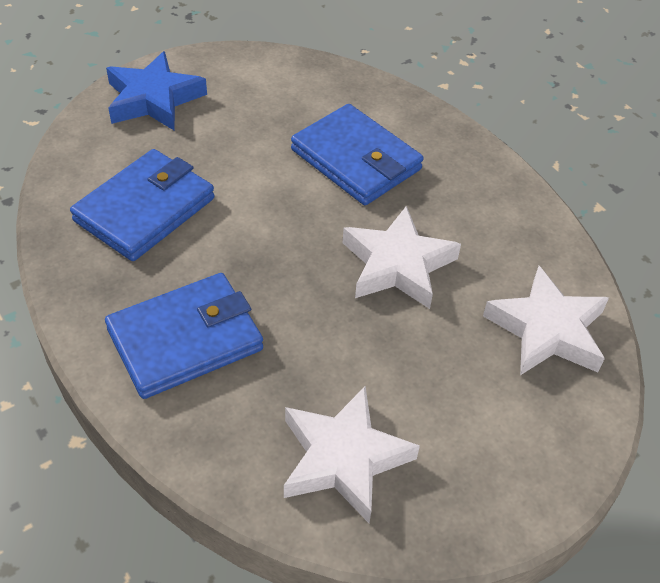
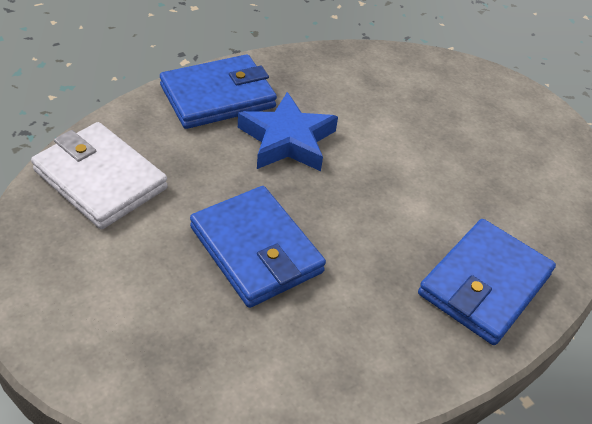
white star: [284,386,420,523] [343,206,461,309] [483,266,609,375] = 3 -> none = 0
white wallet: none = 0 -> [31,122,168,229] = 1

